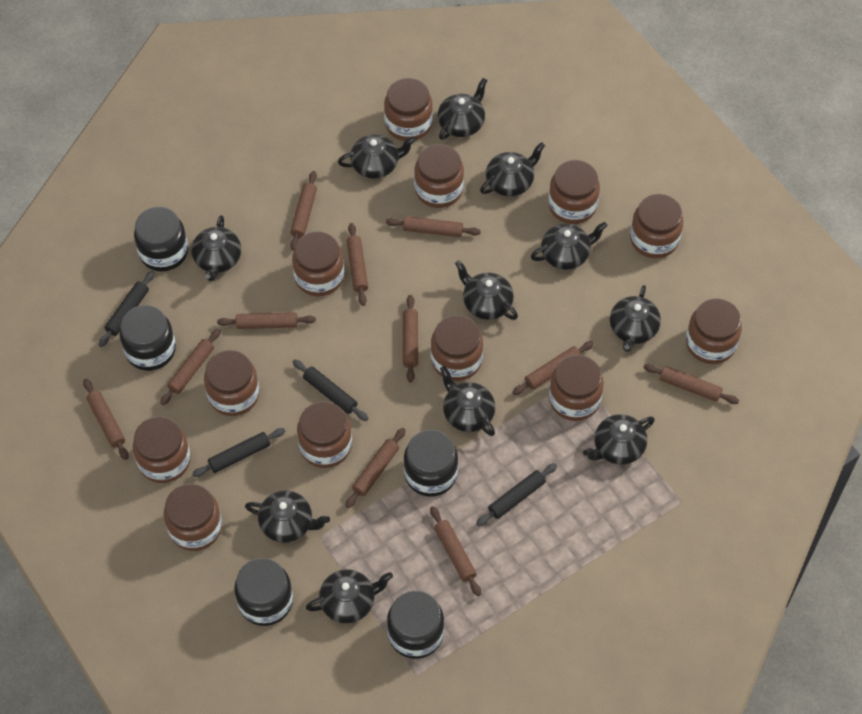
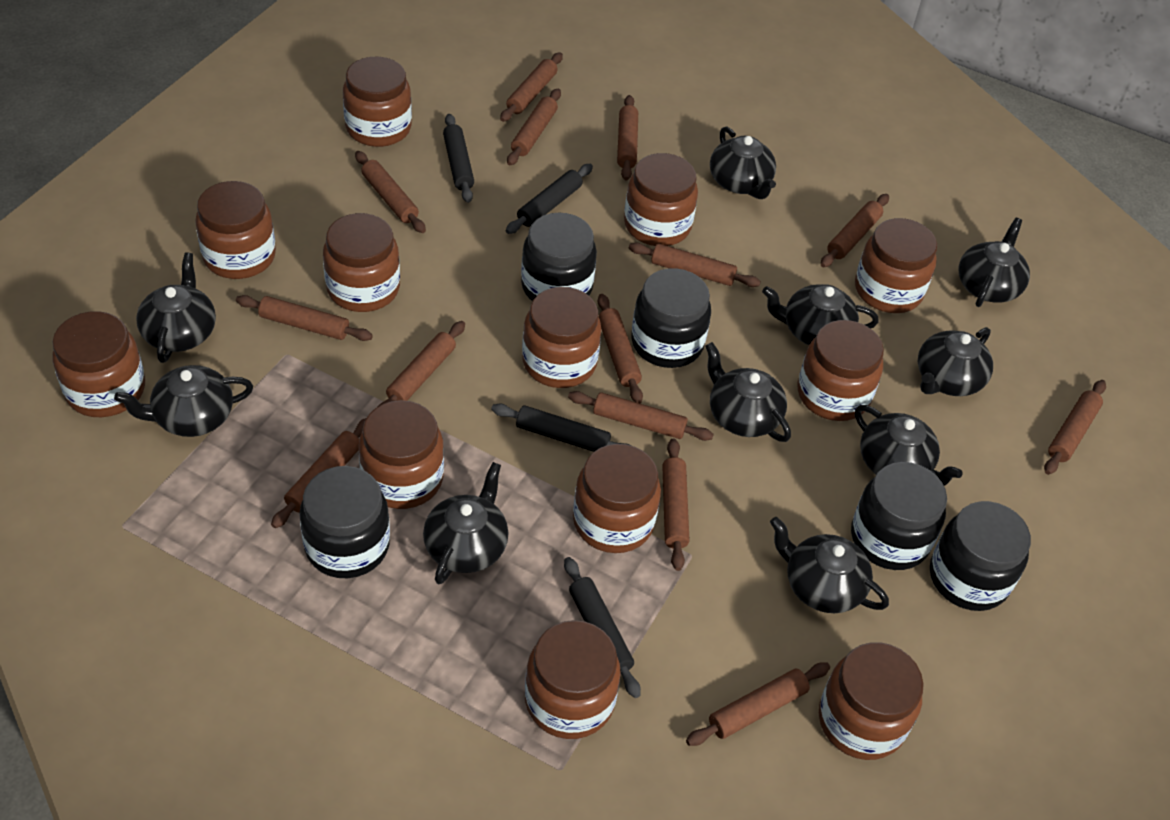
black teapot: [191,215,241,281] [245,490,330,543] [306,569,393,623] [338,134,416,179] [438,78,487,140] [440,366,496,436] [455,260,518,320] [480,142,545,197] [531,222,607,270] [583,414,655,465] [610,285,661,352] = 11 -> [114,365,253,437] [136,252,216,363] [423,462,509,584] [705,342,791,442] [710,127,776,199] [762,284,879,345] [770,517,889,613] [855,405,962,486] [918,327,993,396] [959,218,1030,307] = 10
brown rolling pin: [83,379,129,460] [160,328,221,405] [217,312,316,329] [290,171,317,251] [345,428,405,508] [346,223,368,306] [386,216,481,237] [403,295,418,382] [430,506,481,596] [512,341,594,395] [643,364,739,404] = 11 -> [236,295,373,341] [271,418,366,528] [355,151,426,233] [377,321,465,407] [500,52,563,122] [507,89,561,165] [568,391,714,441] [598,294,643,403] [617,95,638,181] [629,243,761,287] [662,438,689,571] [686,662,830,746] [821,194,889,267] [1044,380,1106,475] = 14

